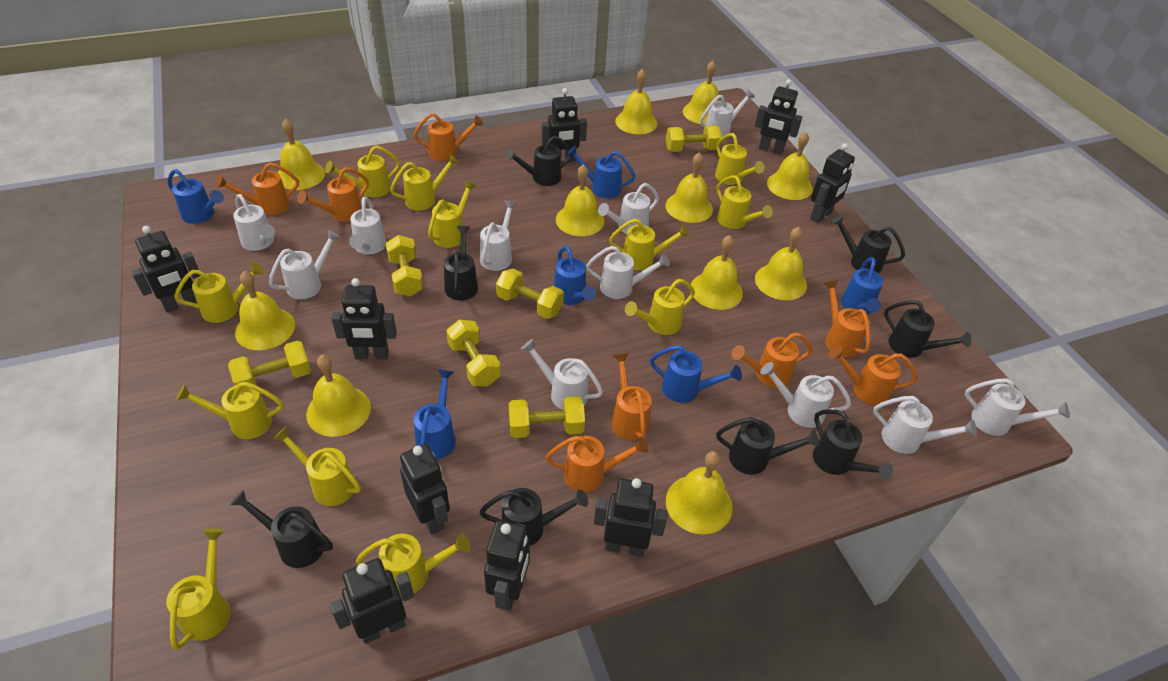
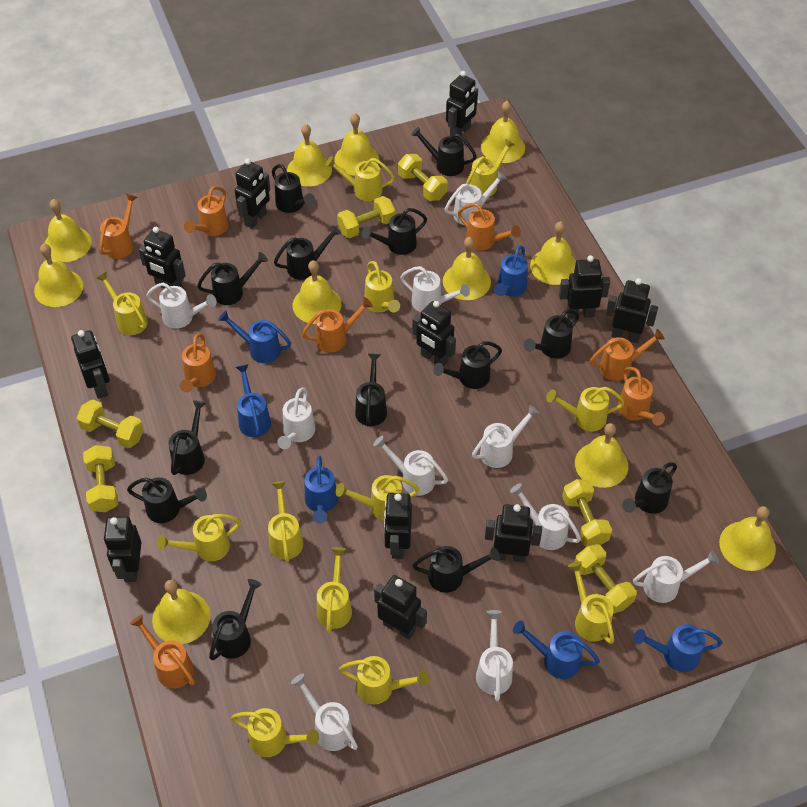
black robot: [131,226,201,313] [330,558,414,644] [331,278,397,359] [400,444,450,535] [484,520,530,611] [542,88,587,163] [594,478,668,557] [755,79,802,155] [810,143,855,223] = 9 -> [71,330,110,399] [104,517,142,582] [139,227,186,288] [235,159,271,228] [374,575,427,640] [384,493,412,559] [412,301,456,367] [446,71,478,136] [485,504,542,563] [559,255,610,319] [606,278,658,343] = 11
black watering can: [230,490,333,568] [444,226,478,301] [479,488,588,546] [505,136,573,186] [716,417,819,475] [813,409,893,480] [831,215,905,273] [884,300,971,358] = 8 -> [127,477,207,523] [169,400,206,475] [197,252,268,305] [209,579,262,660] [272,164,315,213] [274,225,341,280] [355,353,387,427] [362,208,427,255] [411,127,477,176] [412,546,500,593] [433,341,502,389] [524,309,579,359] [622,462,677,514] = 13
white watering can: [233,194,275,251] [269,230,340,299] [349,197,386,254] [480,200,517,271] [521,339,603,410] [586,246,670,299] [598,183,659,234] [700,90,755,137] [760,362,851,428] [873,396,977,454] [965,378,1070,436] = 11 -> [146,283,217,329] [277,388,315,449] [291,674,358,751] [373,436,448,496] [400,266,470,312] [445,171,507,225] [472,405,540,468] [476,610,513,701] [510,483,581,550] [633,550,719,603] = 10

